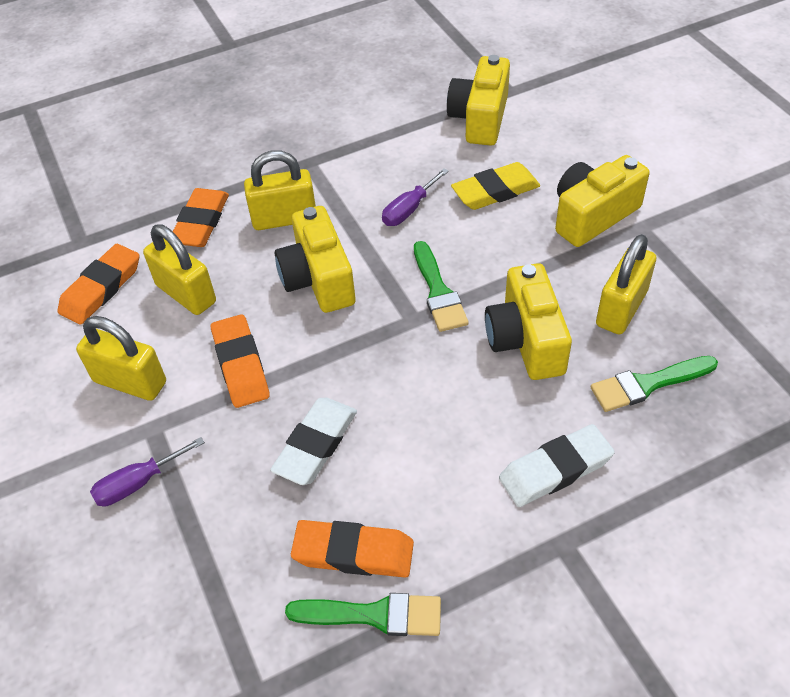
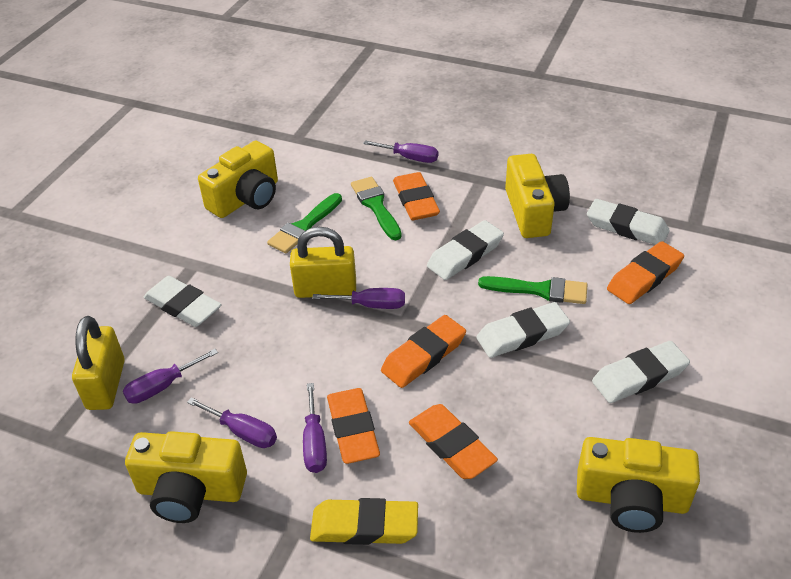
orange eraser: [58,244,139,325] [173,188,229,247] [211,314,270,408] [291,520,414,578] = 4 -> [327,388,380,464] [381,315,466,388] [393,172,440,220] [409,404,498,479] [607,241,684,304] = 5
purple screwdriver: [90,437,205,506] [382,168,449,226] = 2 -> [123,349,218,404] [187,397,277,448] [303,383,327,473] [312,288,405,309] [363,140,438,163] = 5
white eraser: [270,398,357,485] [499,424,615,507] = 2 -> [144,276,222,327] [427,220,504,280] [477,302,570,358] [587,199,670,245] [592,341,690,403] = 5
yellow padlock: [76,316,166,401] [143,224,216,315] [244,150,316,230] [596,234,656,335] = 4 -> [72,316,125,410] [290,227,356,298] = 2

